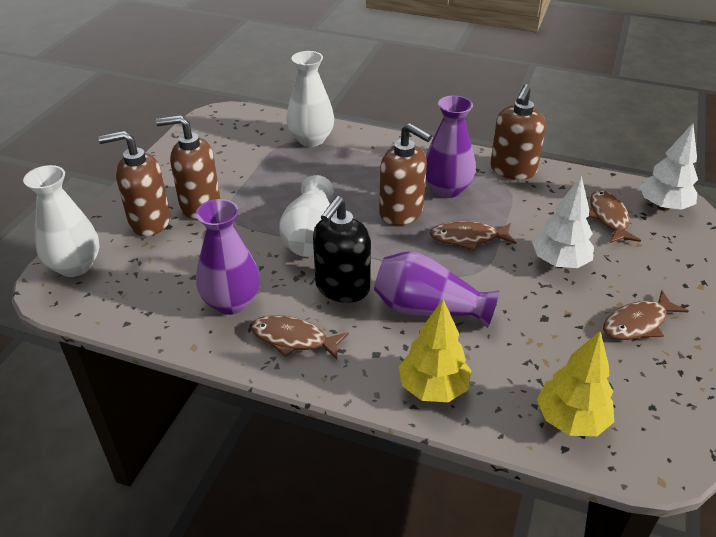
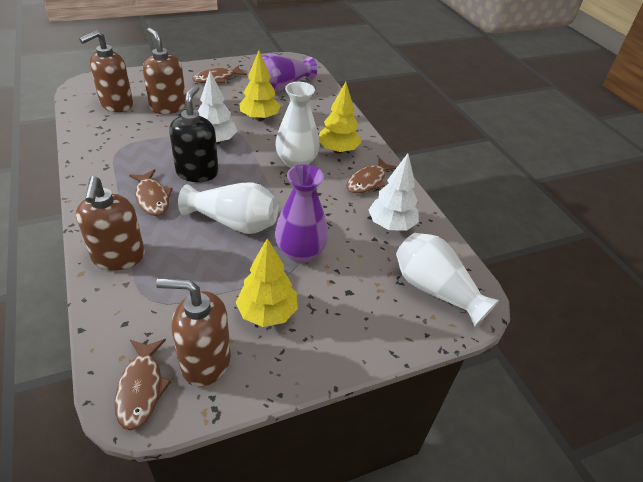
purple vase: [196,199,260,315] [374,251,500,328] [426,95,476,198] = 3 -> [250,54,317,92] [275,164,329,263] = 2
yellow tree: [399,299,471,402] [537,331,614,436] = 2 -> [236,238,298,327] [239,51,281,121] [319,82,361,154] = 3

